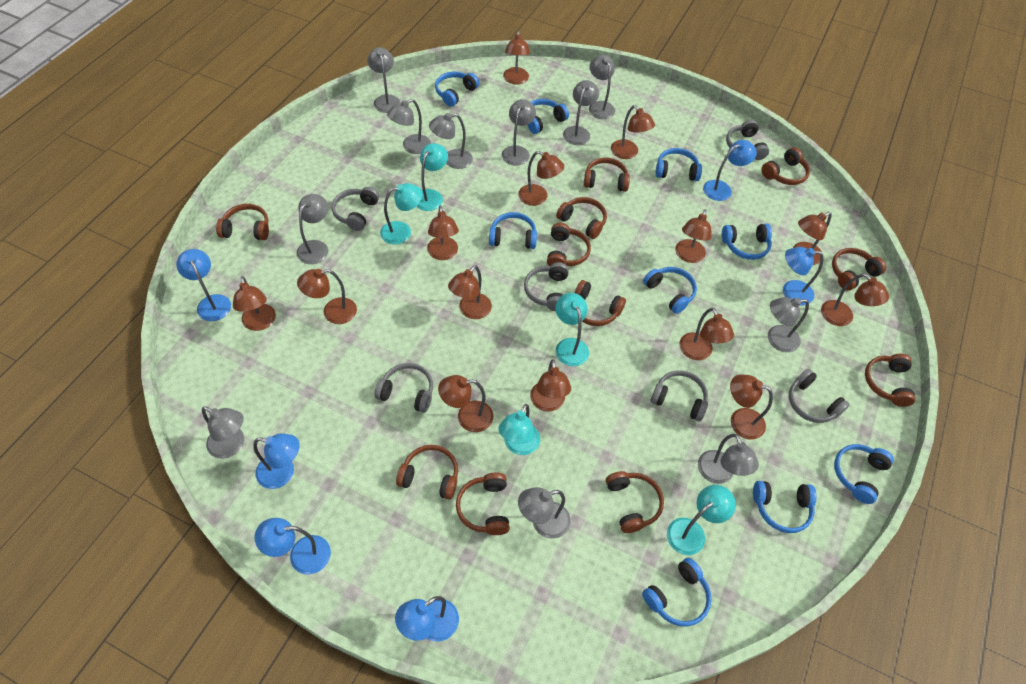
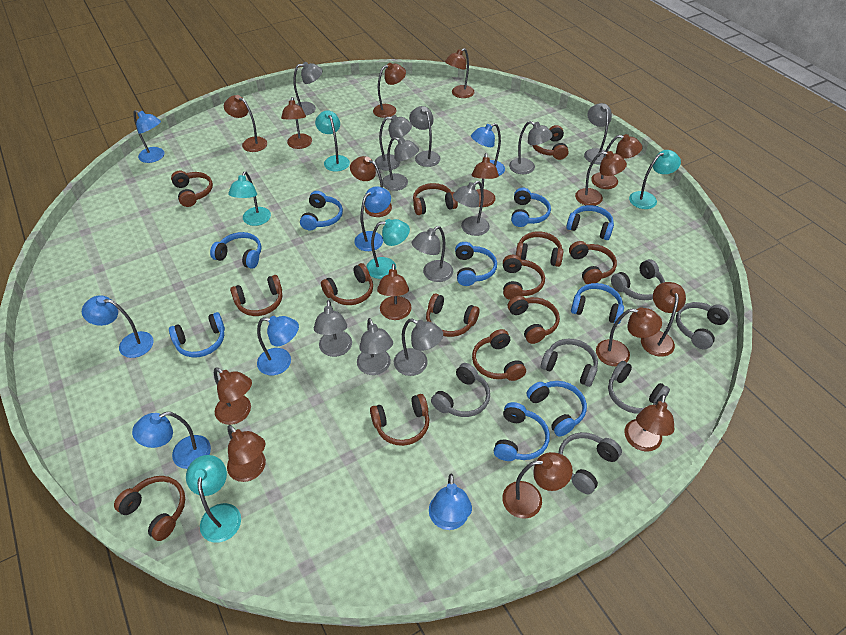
blue lamp: [176,249,231,321] [253,433,300,489] [255,518,331,574] [395,596,459,642] [703,140,757,201] [783,247,824,305] = 6 -> [82,295,153,358] [132,412,211,469] [133,110,164,163] [257,316,299,375] [354,186,391,251] [429,474,472,530] [471,123,505,176] = 7
brown headphones: [216,204,269,240] [396,445,458,500] [456,473,510,535] [547,223,591,266] [556,197,607,239] [575,280,626,326] [584,157,630,192] [606,471,664,533] [761,147,810,185] [832,248,886,291] [865,353,915,407] = 11 -> [114,476,185,541] [171,170,213,207] [230,275,282,316] [321,263,373,305] [370,394,429,446] [413,183,458,215] [426,293,480,337] [472,329,526,381] [503,255,545,300] [508,296,560,344] [516,231,563,267] [532,125,569,160] [569,241,617,284] = 13
brown lamp: [233,276,276,331] [297,269,357,324] [427,206,459,260] [438,375,493,432] [448,265,492,319] [503,31,530,84] [518,151,564,206] [530,359,571,412] [611,105,655,159] [675,209,712,263] [679,308,734,360] [730,374,773,440] [793,212,832,265] [821,274,889,326] = 14 -> [214,367,252,425] [224,95,267,152] [227,425,266,482] [281,97,312,149] [350,156,392,217] [373,63,406,118] [377,264,412,320] [445,48,474,98] [472,153,499,207] [502,452,573,519] [575,151,627,206] [591,134,643,189] [596,308,662,366] [624,394,674,451] [641,282,686,357] = 15

